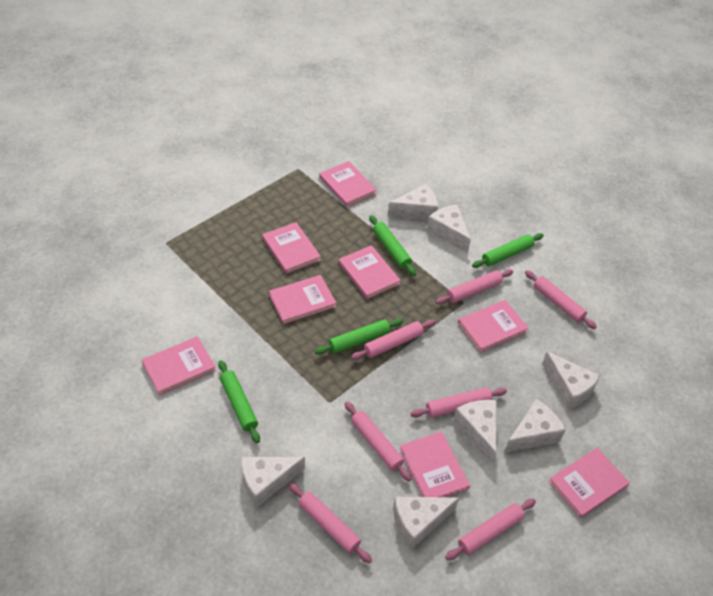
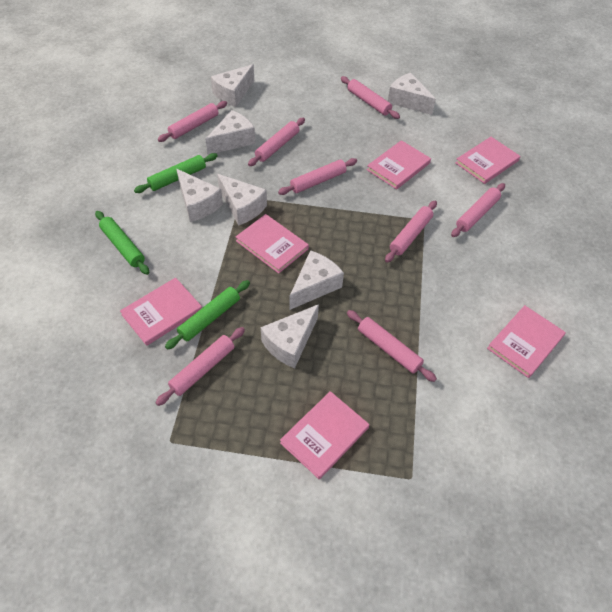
green rolling pin: [218,360,260,443] [315,318,403,355] [369,215,416,276] [472,233,544,268] = 4 -> [95,211,149,275] [134,153,218,193] [165,280,250,350] = 3
pink book: [142,336,216,395] [262,222,321,274] [269,275,336,324] [319,161,377,207] [339,245,401,299] [400,431,470,497] [458,300,529,352] [549,448,630,518] = 8 -> [120,278,202,346] [236,214,309,274] [280,391,369,479] [367,140,431,190] [456,137,520,184] [487,305,566,378] = 6
pink rolling pin: [289,483,372,563] [345,401,412,481] [351,319,435,360] [410,387,507,418] [436,269,513,305] [445,499,536,560] [525,270,597,329] = 7 -> [155,327,245,406] [158,101,227,142] [248,118,305,166] [278,158,357,195] [341,76,400,119] [347,310,437,382] [385,201,437,263] [451,183,505,237] = 8

